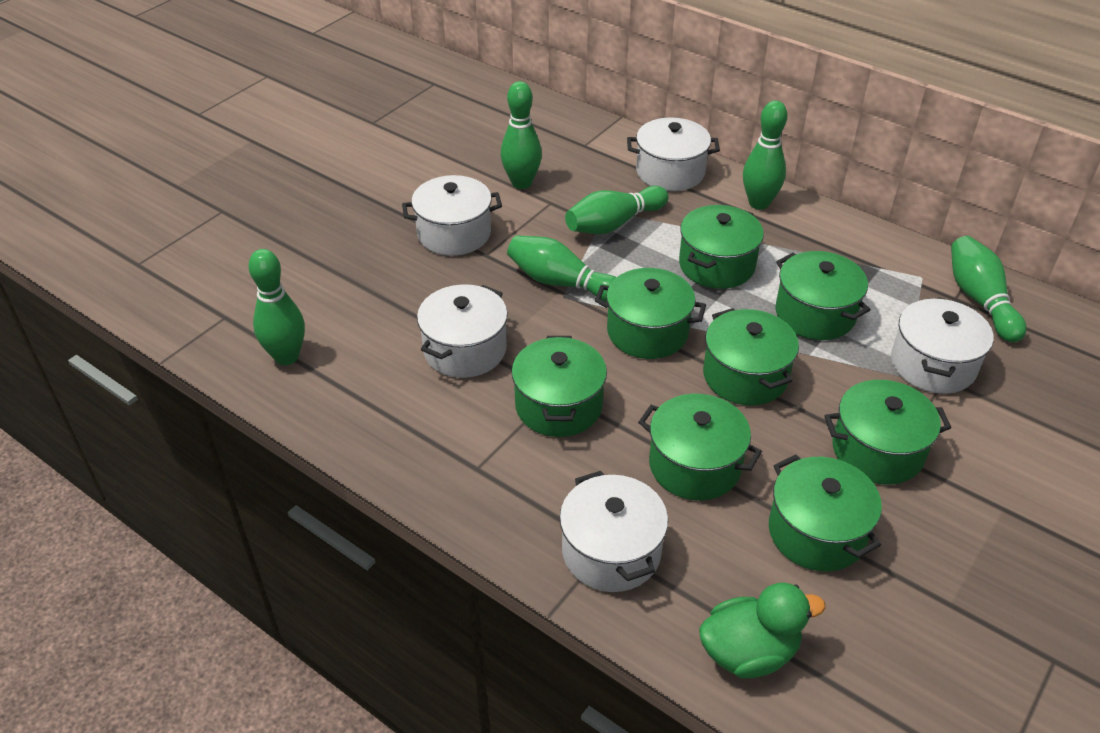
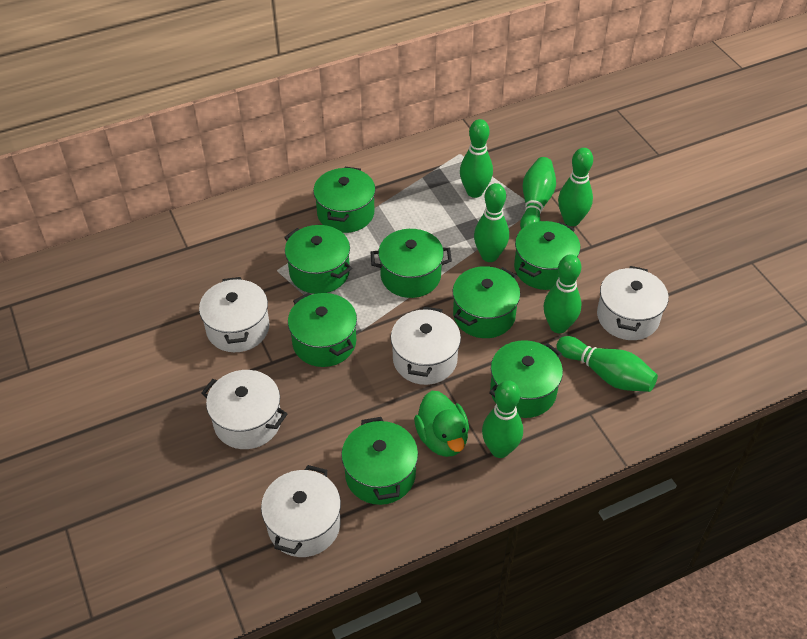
green bowling pin: [248,249,305,365] [501,81,542,189] [507,235,616,302] [565,186,669,234] [743,100,787,210] [951,236,1026,343] = 6 -> [460,119,493,198] [474,183,509,262] [482,380,523,458] [520,157,556,230] [544,254,581,333] [556,336,658,392] [558,148,593,226] = 7

